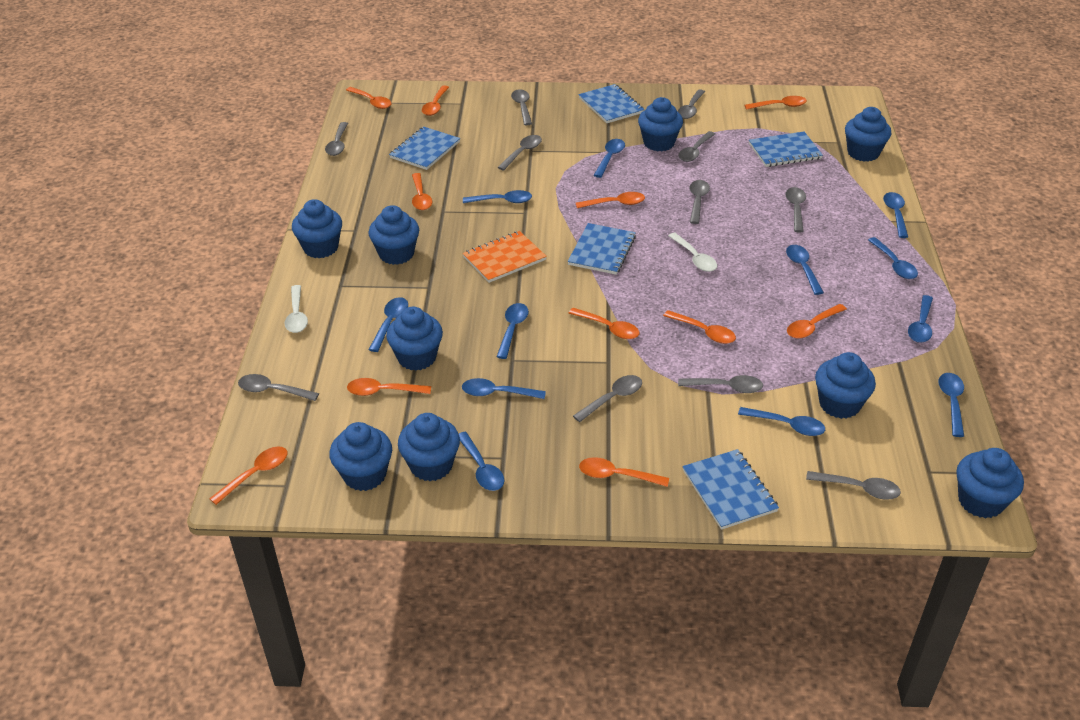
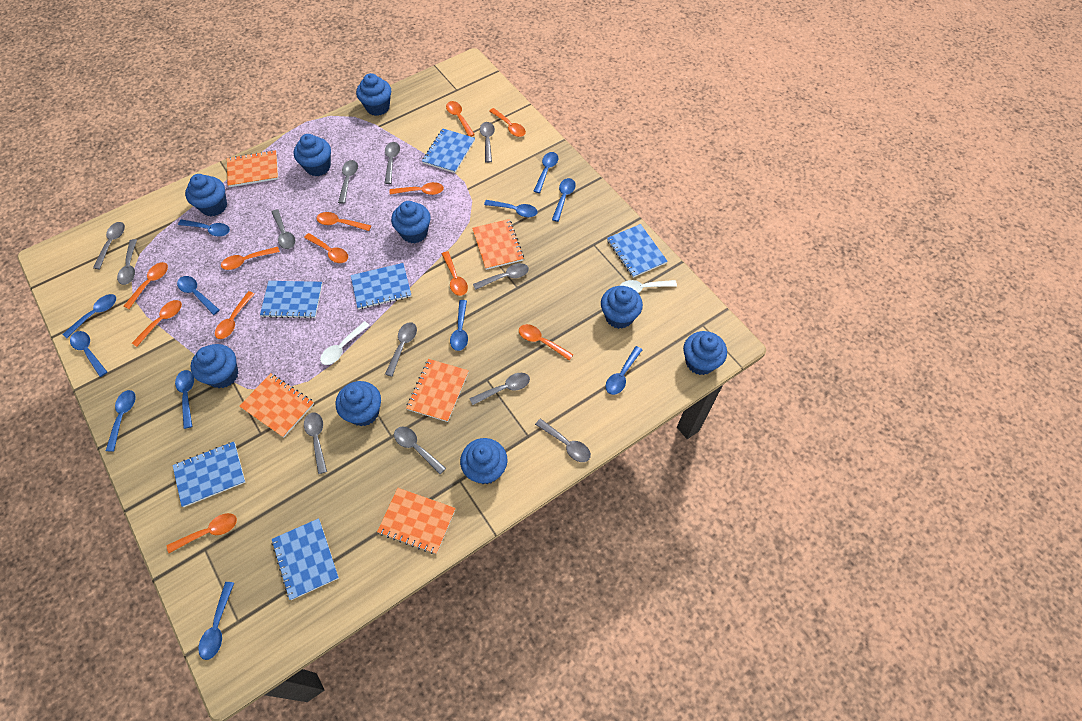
blue notebook: [389,126,460,170] [568,223,636,275] [578,84,644,123] [682,449,779,530] [749,132,823,167] = 5 -> [172,442,246,507] [260,281,323,319] [272,518,339,600] [351,263,411,309] [422,129,475,173] [607,224,668,278] = 6
grey spoon: [238,374,319,401] [325,122,348,156] [497,135,542,170] [511,89,532,125] [573,375,642,422] [678,89,705,119] [678,131,715,162] [678,375,763,393] [690,180,710,224] [785,187,806,233] [806,471,901,500] = 11 -> [93,222,125,269] [117,239,137,285] [272,209,295,249] [304,412,327,474] [338,160,358,204] [385,142,400,184] [385,322,417,377] [394,427,446,474] [469,373,530,405] [473,263,529,290] [480,122,495,163] [535,419,591,462] = 12
orange notebook: [462,231,547,283] = 1 -> [227,150,278,187] [239,373,314,438] [377,488,456,554] [406,359,469,422] [472,219,524,270] = 5
orange spoon: [209,447,288,505] [346,87,392,109] [347,378,431,396] [412,173,432,210] [422,85,449,116] [569,308,640,339] [576,192,645,208] [579,457,669,487] [663,310,736,344] [744,96,807,110] [787,304,847,339] = 11 -> [124,262,168,309] [132,300,182,347] [167,513,237,553] [215,291,254,339] [221,247,280,270] [304,233,348,263] [316,212,371,231] [390,182,444,195] [442,251,468,296] [446,101,475,137] [489,108,526,137] [519,324,573,360] = 12

